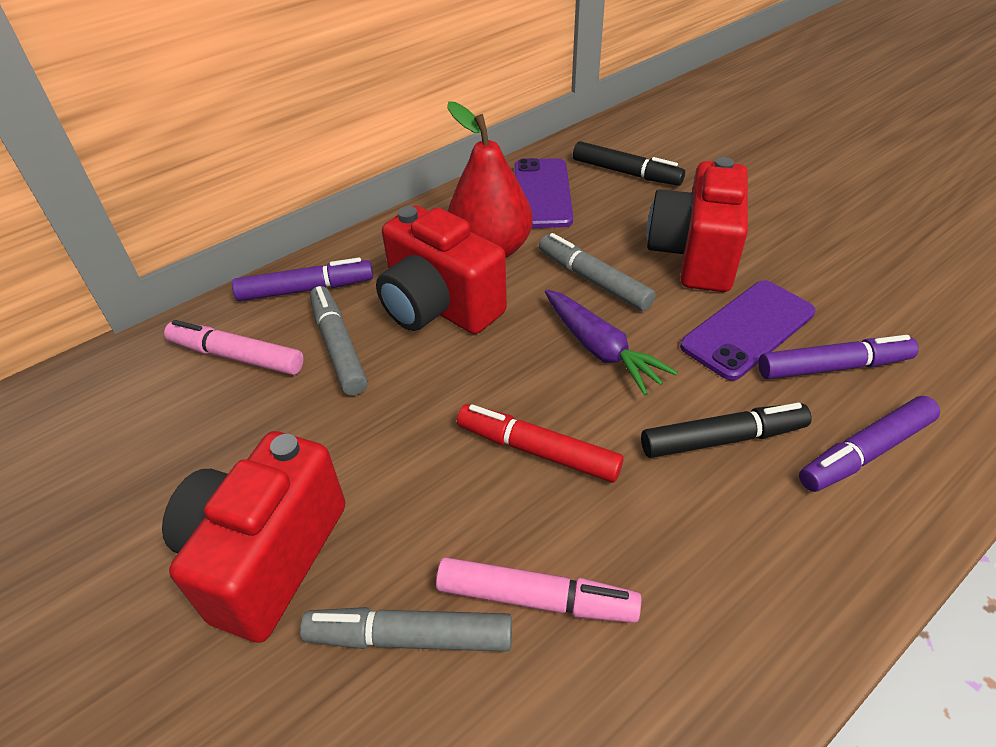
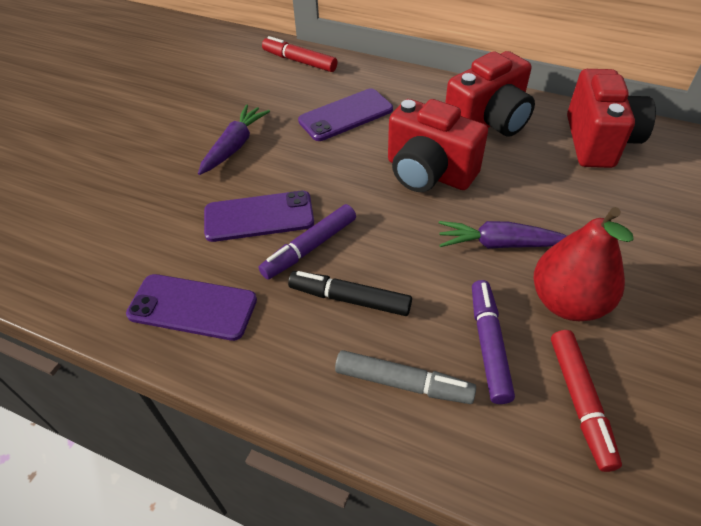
black marker: [573,141,685,186] [641,403,812,458] = 2 -> [288,271,412,316] = 1
grey marker: [300,607,512,652] [310,286,368,396] [539,233,656,311] = 3 -> [335,350,476,404] = 1
pink marker: [164,320,304,375] [436,557,641,623] = 2 -> none = 0
purple carrot: [545,289,678,395] = 1 -> [198,104,270,175] [439,221,567,249] = 2
purple marker: [232,257,373,301] [759,335,919,379] [799,396,940,492] = 3 -> [259,204,356,279] [472,280,515,404] = 2
purple phone: [514,158,573,228] [680,280,815,381] = 2 -> [126,274,257,341] [204,191,314,242] [298,88,393,141] = 3
red marker: [457,404,624,483] = 1 -> [262,36,337,72] [551,330,622,472] = 2

